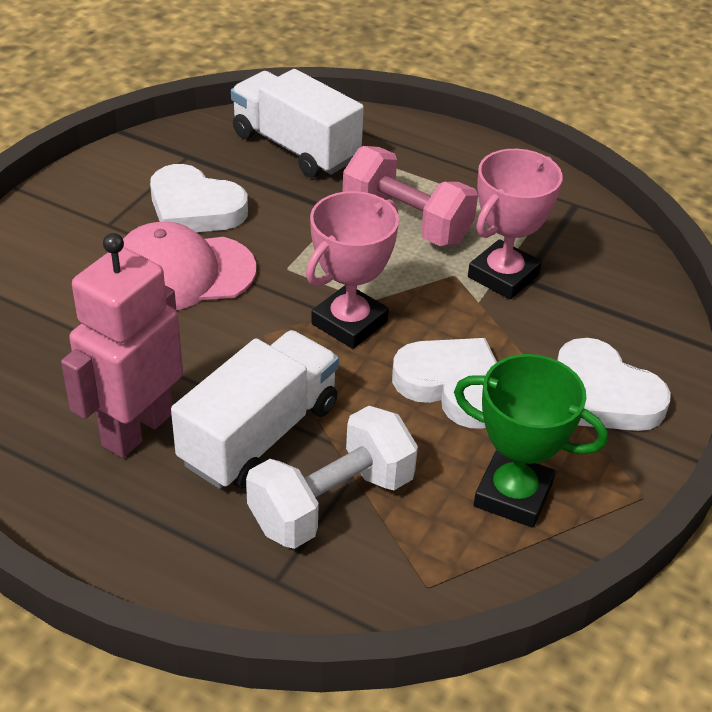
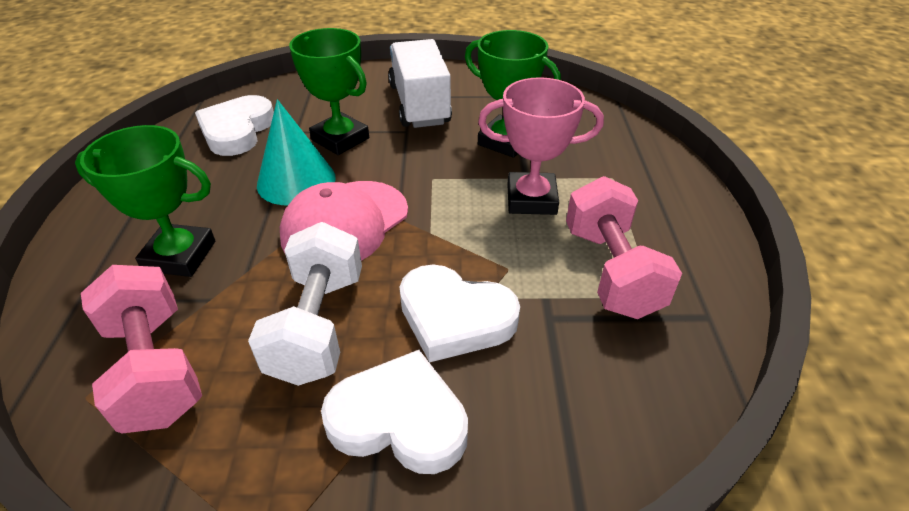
green trophy: [454,354,608,528] = 1 -> [75,125,215,277] [289,28,369,155] [465,30,561,158] = 3
pink dumbbell: [343,146,478,246] = 1 -> [81,265,202,433] [566,176,682,319] = 2
pink robot: [61,233,183,458] = 1 -> none = 0
pink trophy: [306,191,399,349] [468,149,562,300] = 2 -> [478,77,604,215] = 1
turquoise cone: none = 0 -> [257,99,336,205] = 1
white truck: [171,330,339,489] [231,69,364,178] = 2 -> [388,39,452,128] = 1

